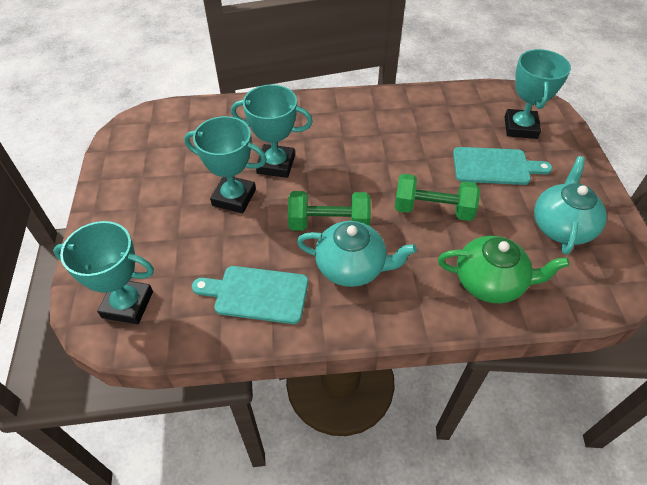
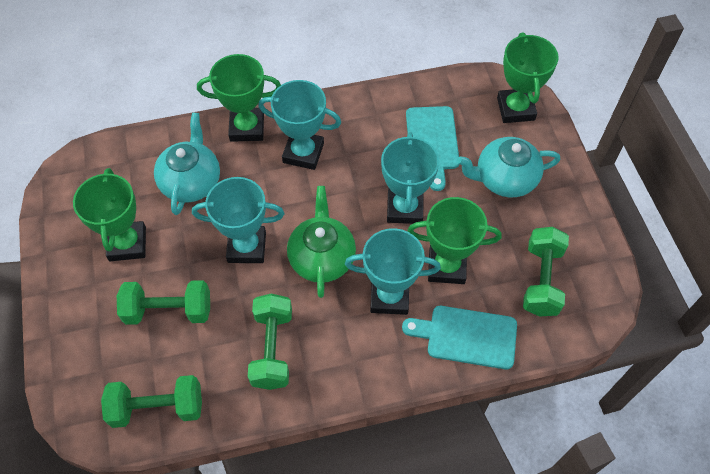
green dumbbell: [288,191,371,231] [395,174,480,221] = 2 -> [101,375,202,428] [117,280,210,325] [248,293,292,390] [523,227,569,316] = 4
green trophy: none = 0 -> [73,168,146,261] [197,54,281,142] [408,197,502,284] [497,32,559,123] = 4

